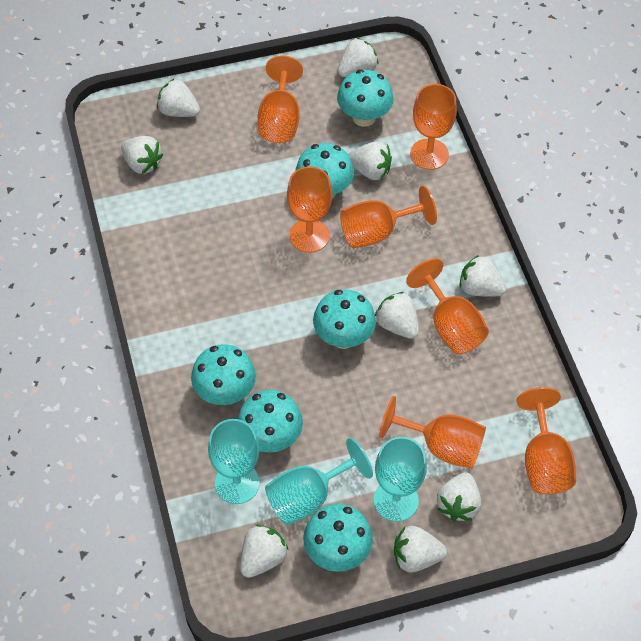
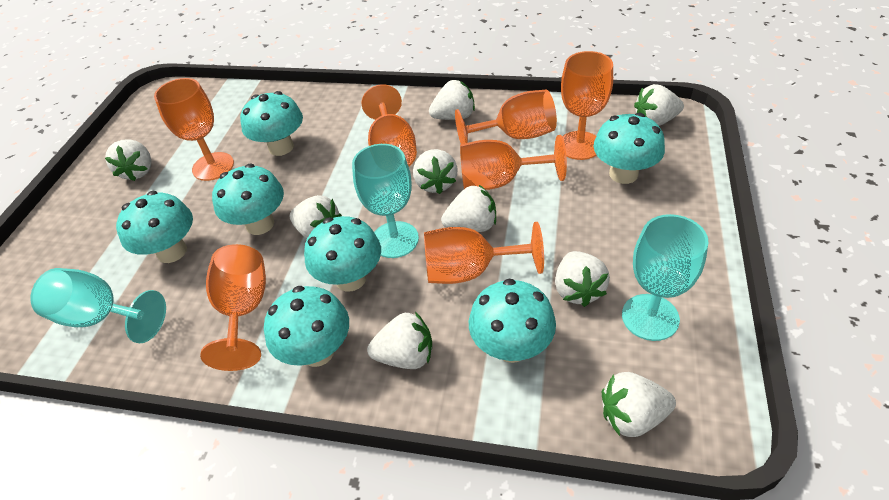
turquoise mushroom: [191,344,256,405] [237,390,303,453] [296,143,354,198] [303,504,373,572] [313,289,376,349] [337,69,394,127] = 6 -> [116,191,193,263] [212,164,284,235] [240,91,303,156] [264,286,349,367] [304,216,381,292] [469,279,556,363] [593,113,665,184] = 7

